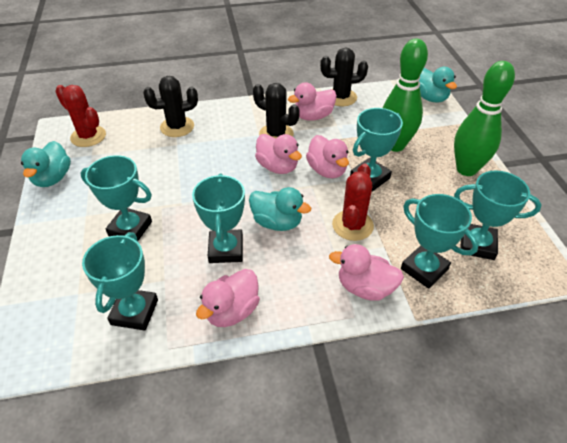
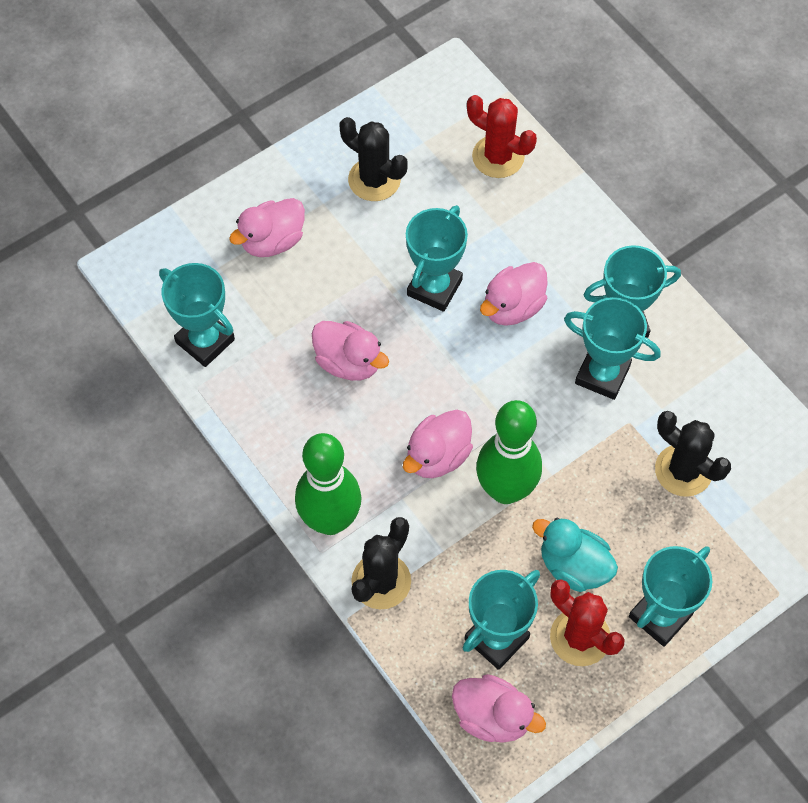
turquoise duck: [21,141,71,187] [249,187,311,231] [419,67,457,103] = 3 -> [532,518,618,592] = 1

